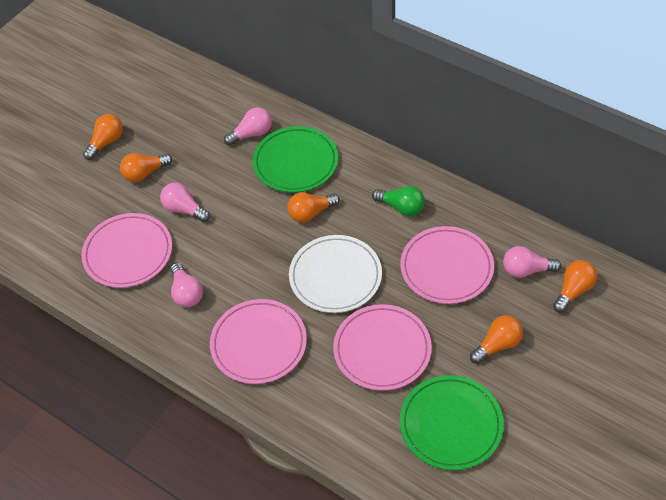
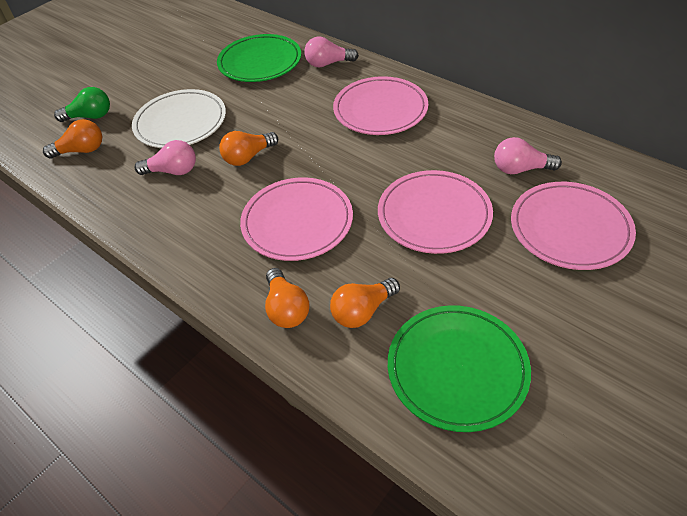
orange light bulb: [83,114,123,160] [120,153,172,182] [287,193,340,223] [470,315,523,364] [553,260,597,313] = 5 -> [43,119,102,159] [219,131,278,166] [265,268,309,328] [330,278,400,328] = 4
pink light bulb: [160,183,210,222] [171,263,203,307] [224,107,272,146] [503,246,561,278] = 4 -> [135,140,196,175] [304,36,359,67] [494,137,562,174] = 3

